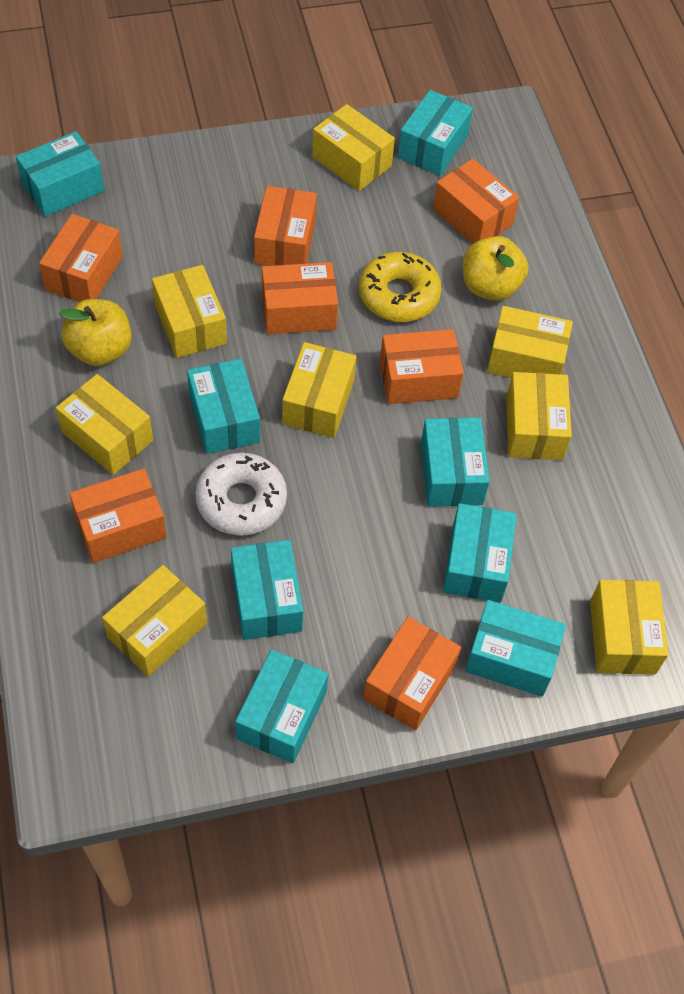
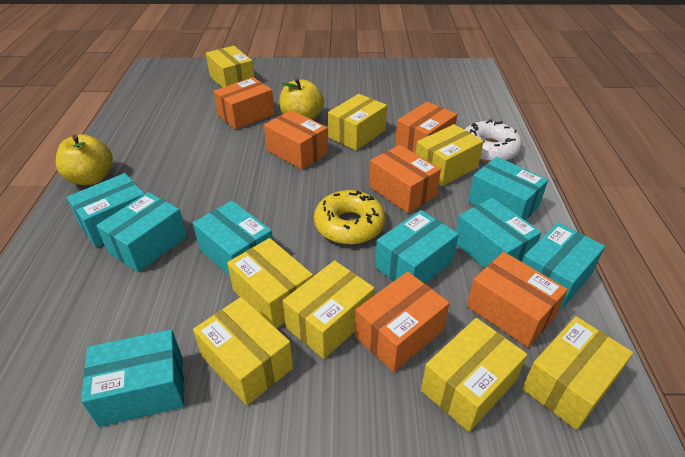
orange box: [39,214,123,302] [69,468,167,563] [254,186,317,266] [262,262,338,334] [363,617,461,730] [380,329,464,404] [433,159,520,244] = 7 -> [214,77,275,129] [264,110,328,170] [355,272,450,372] [369,145,441,213] [395,102,457,154] [467,252,568,348] = 6

